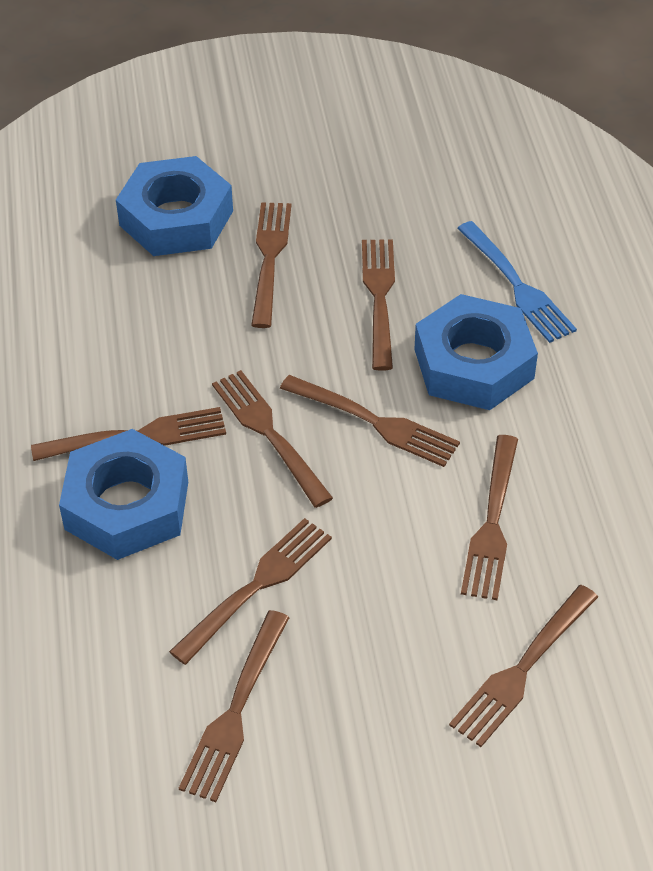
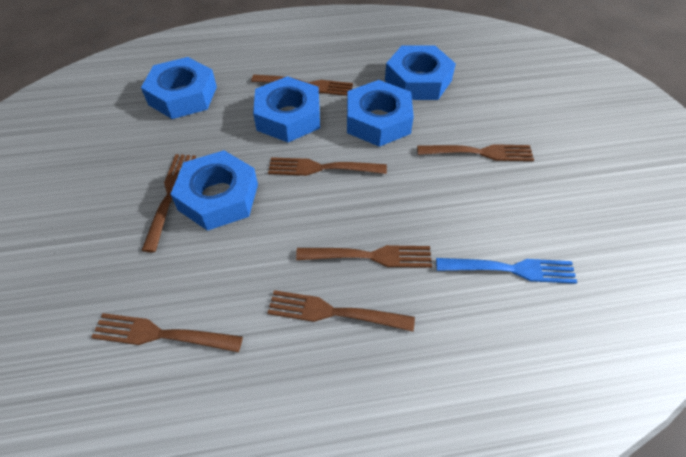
blue nut: [59,429,188,560] [116,156,233,256] [414,294,538,410] = 3 -> [141,57,217,119] [170,150,258,231] [253,76,320,142] [347,80,414,147] [385,45,456,100] = 5
brown fork: [31,407,226,461] [169,518,332,665] [179,610,290,802] [212,370,333,508] [251,202,291,328] [280,375,460,467] [362,239,395,371] [449,585,598,747] [461,435,518,600] = 9 -> [91,313,243,352] [141,154,196,252] [251,75,353,96] [267,290,415,332] [268,157,387,176] [296,245,432,268] [417,144,534,161] = 7

